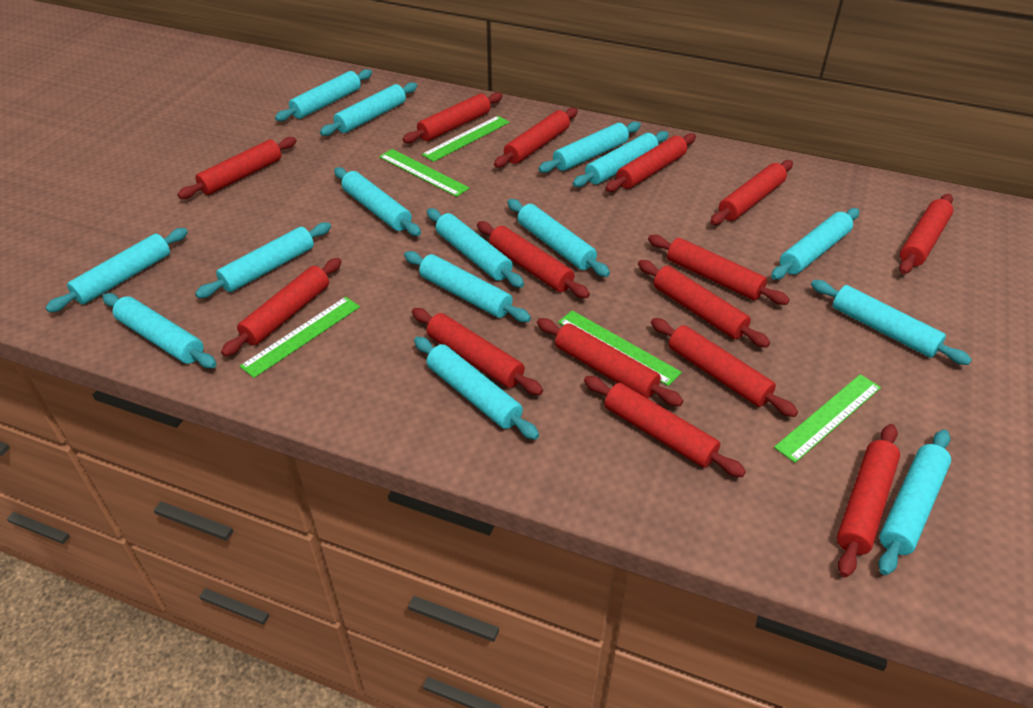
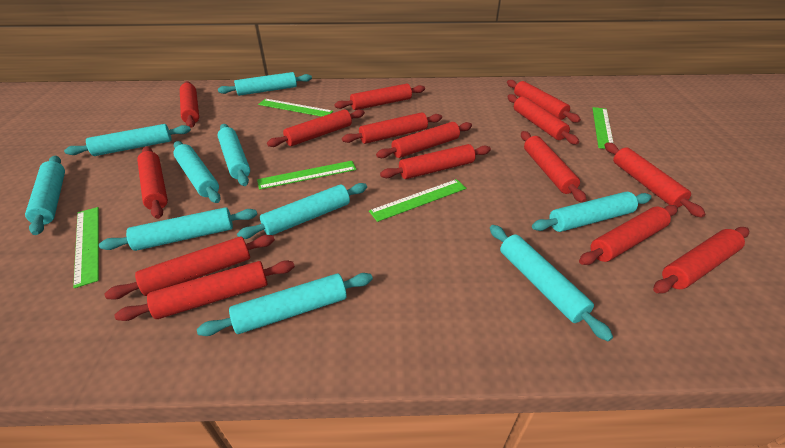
turquoise rolling pin: [45,228,188,312] [103,293,217,368] [195,222,331,298] [275,69,372,121] [320,82,417,136] [334,167,421,236] [404,251,531,322] [414,337,539,440] [427,208,524,288] [507,199,610,277] [538,121,641,173] [573,131,669,187] [771,208,860,280] [811,280,972,365] [878,430,951,575] = 15 -> [25,156,65,235] [64,124,191,156] [99,207,257,251] [173,141,221,203] [197,273,373,336] [218,72,312,96] [218,124,250,186] [237,183,367,239] [490,225,613,341] [532,192,652,232] = 10

